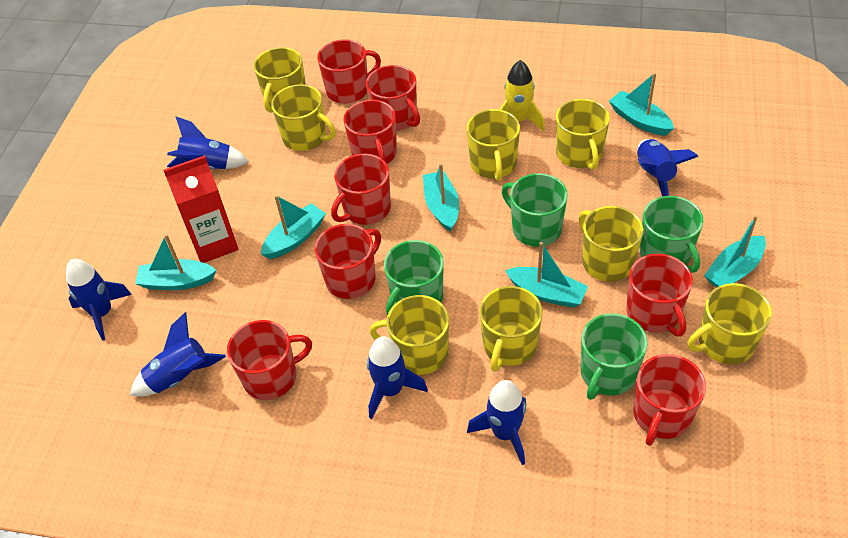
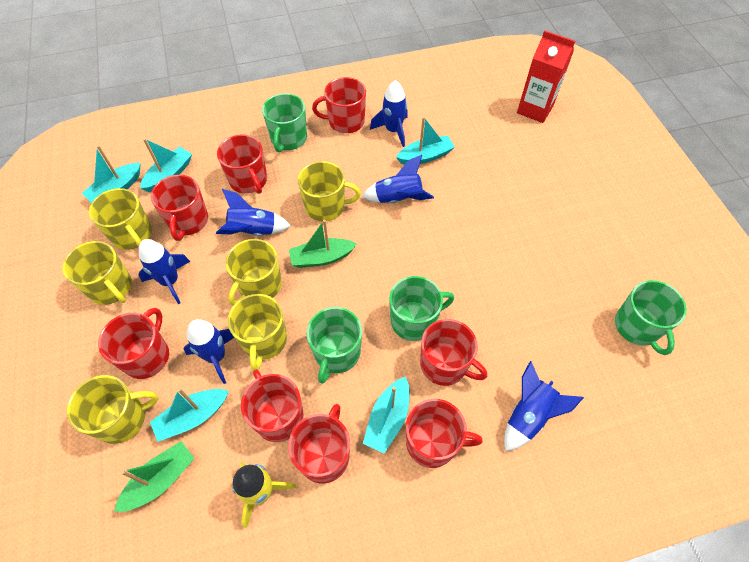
green boat: none = 0 -> [114,441,195,512] [289,220,357,268] = 2
turquoise boat: [135,234,216,290] [261,195,326,259] [423,163,459,232] [505,242,588,308] [609,73,674,136] [704,215,766,288] = 6 -> [82,145,141,203] [140,138,192,192] [150,388,229,442] [363,377,410,453] [396,117,455,165] = 5
yellow mug: [253,47,306,113] [271,84,336,151] [370,295,449,375] [467,109,520,181] [479,286,543,372] [556,99,610,170] [579,206,643,282] [687,283,772,364] = 8 -> [63,241,132,305] [67,375,158,444] [89,188,152,250] [226,239,282,306] [228,294,287,370] [298,161,361,222] = 6

